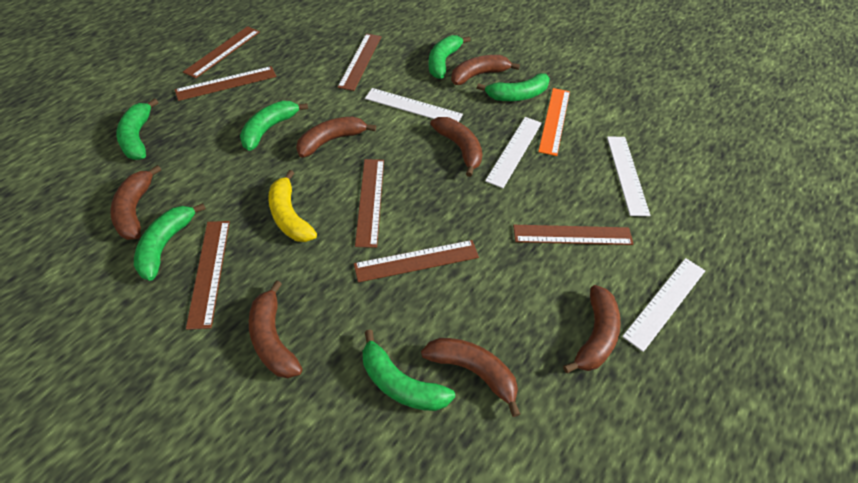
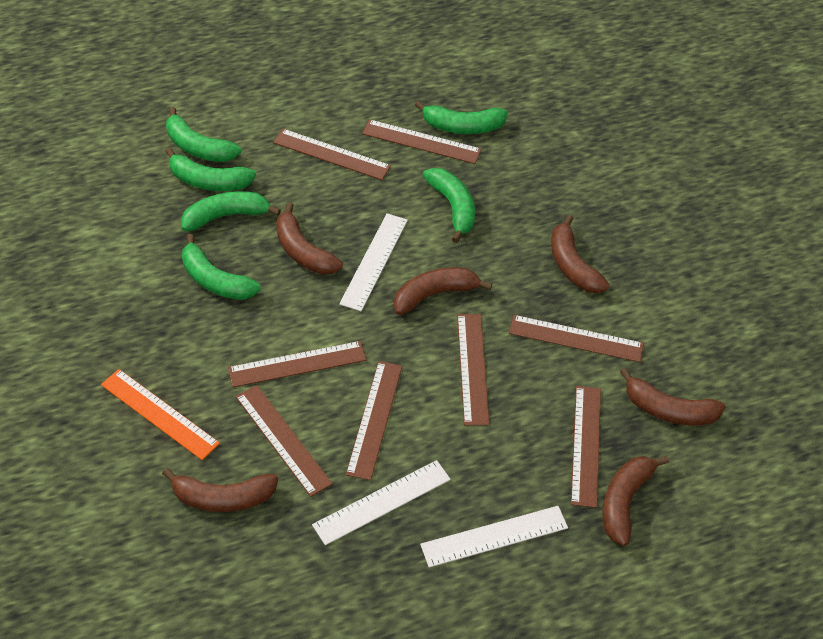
brown banana: [110,165,161,240] [249,280,302,378] [296,116,376,158] [421,338,520,417] [430,117,482,177] [451,55,520,85] [563,285,621,373] = 7 -> [162,468,278,512] [276,202,343,275] [394,267,492,315] [551,215,610,293] [602,456,669,546] [620,368,726,426] = 6
brown ruler: [175,66,276,101] [183,26,260,78] [186,221,230,330] [338,34,381,91] [354,240,479,282] [355,159,384,248] [513,225,633,245] = 7 -> [228,341,366,387] [235,385,333,497] [273,129,391,180] [346,361,402,480] [362,119,482,164] [457,314,490,426] [509,315,644,362] [571,386,601,508] = 8
white ruler: [365,88,463,122] [485,117,542,188] [607,136,650,216] [622,258,705,352] = 4 -> [312,460,451,545] [339,213,408,311] [420,506,568,568] = 3
yellow banana: [268,170,317,242] = 1 -> none = 0

